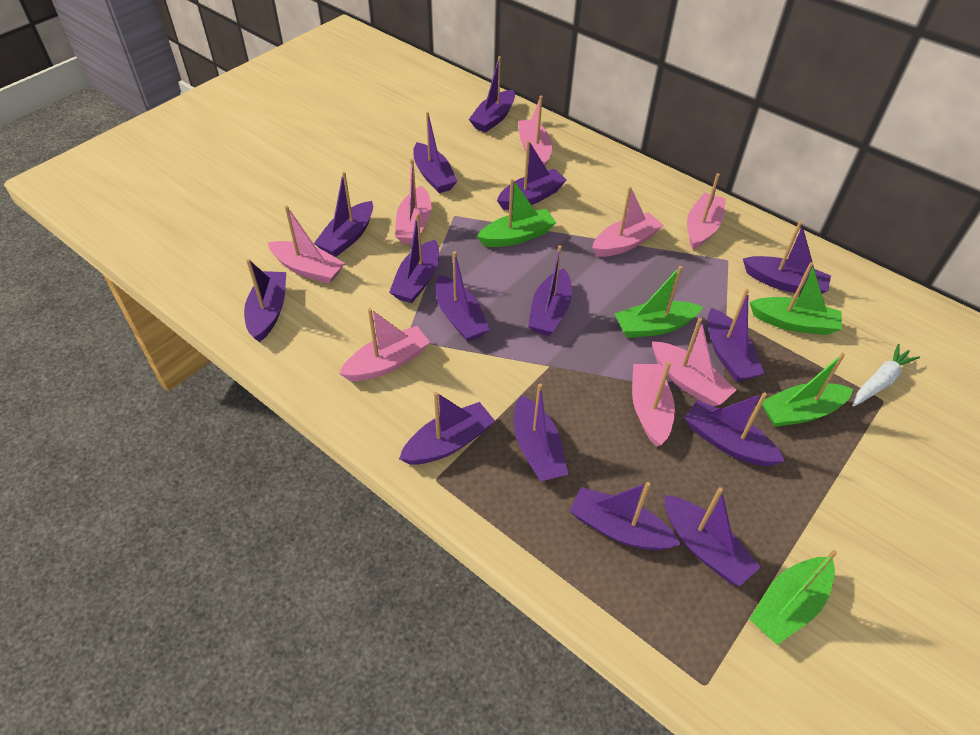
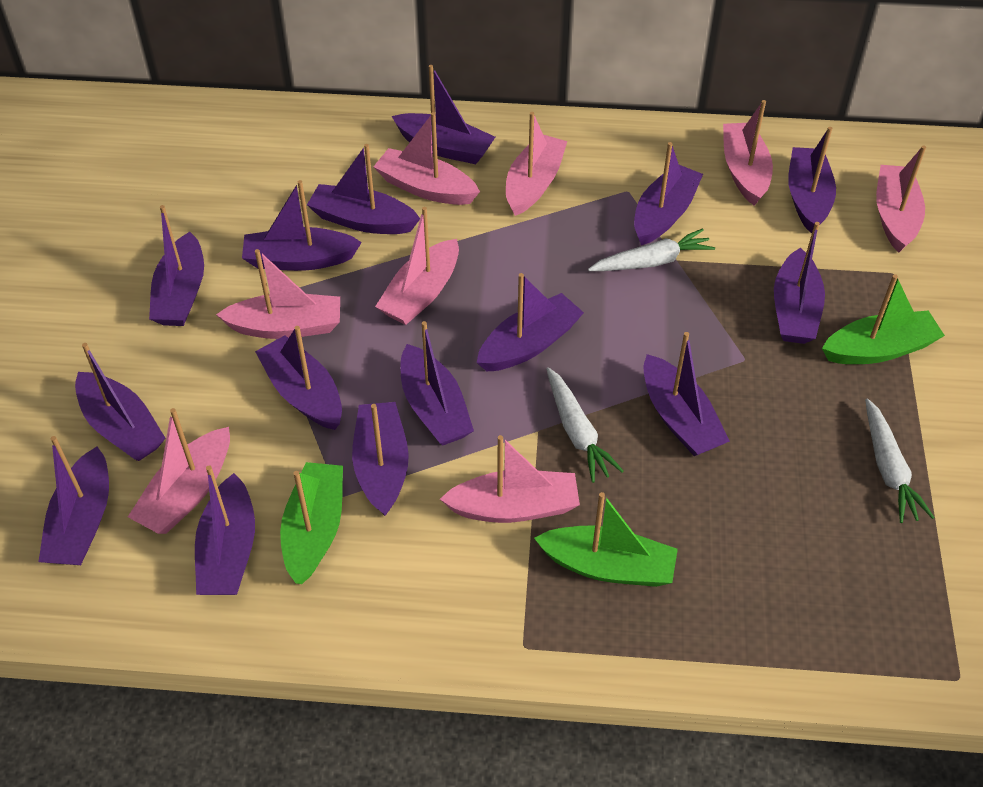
green boat: [477,179,556,247] [614,266,703,338] [749,262,842,335] [749,550,837,645] [762,353,853,427] = 5 -> [280,462,343,584] [534,492,678,587] [822,274,945,364] = 3
white carrot: [852,344,920,406] = 1 -> [546,367,624,483] [588,228,715,271] [865,398,935,523] = 3

